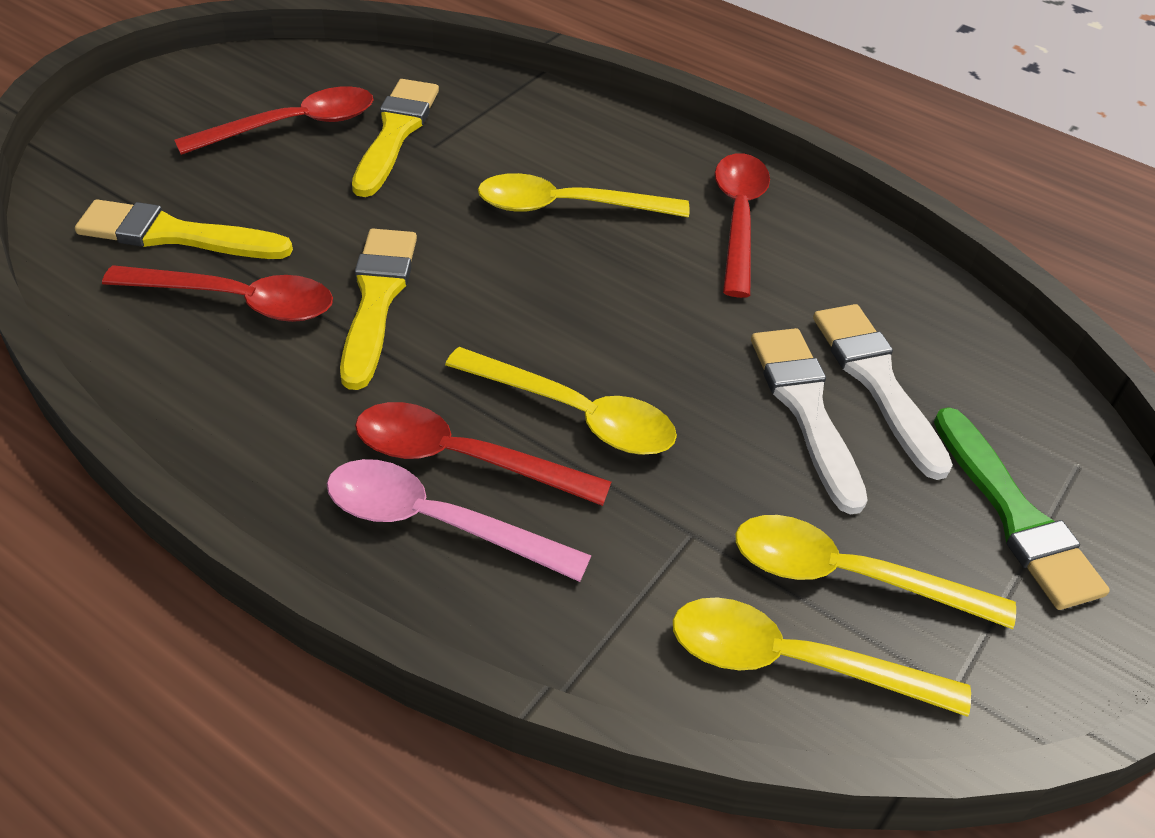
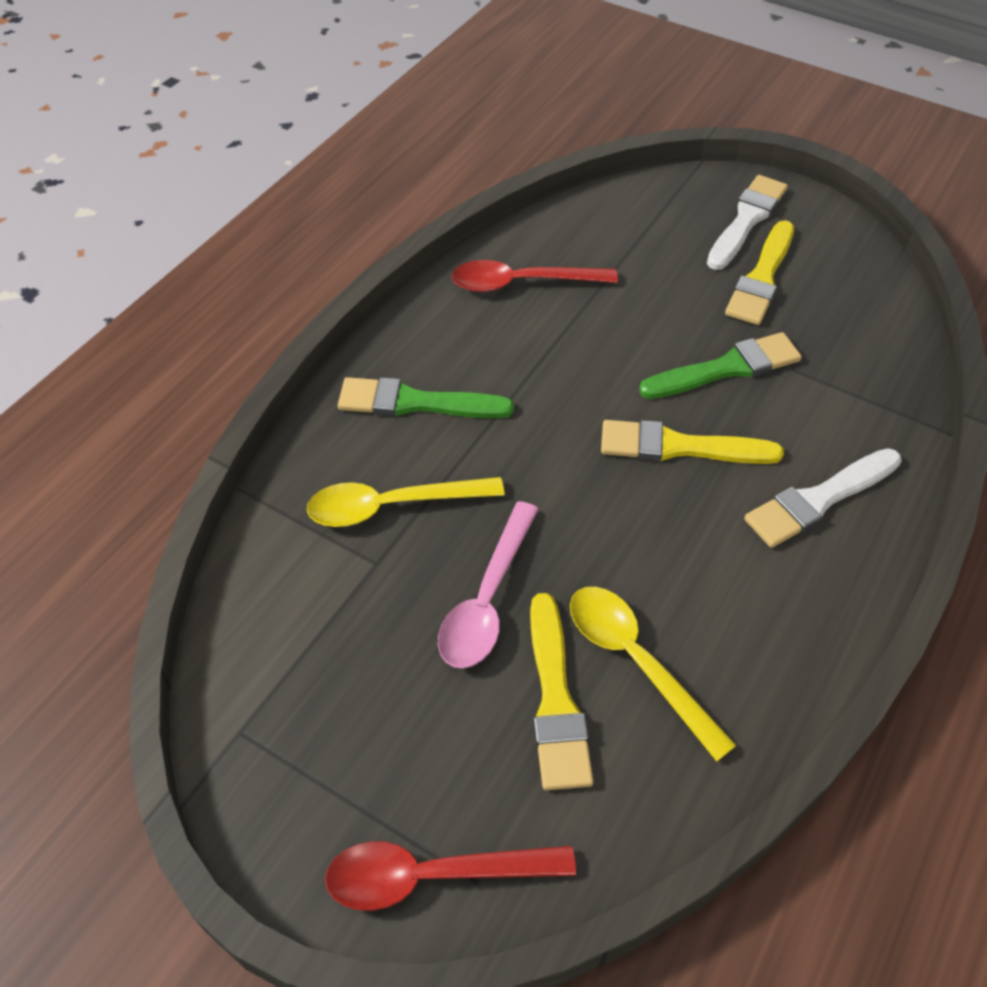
green brush: [934,407,1110,610] = 1 -> [338,377,514,418] [639,332,802,399] = 2
red spoon: [102,265,333,322] [174,86,374,155] [355,402,611,506] [715,153,770,298] = 4 -> [325,841,576,911] [452,260,618,292] = 2
yellow spoon: [445,347,677,455] [478,173,689,217] [673,597,971,717] [736,515,1016,629] = 4 -> [307,477,505,527] [570,587,737,762] = 2

